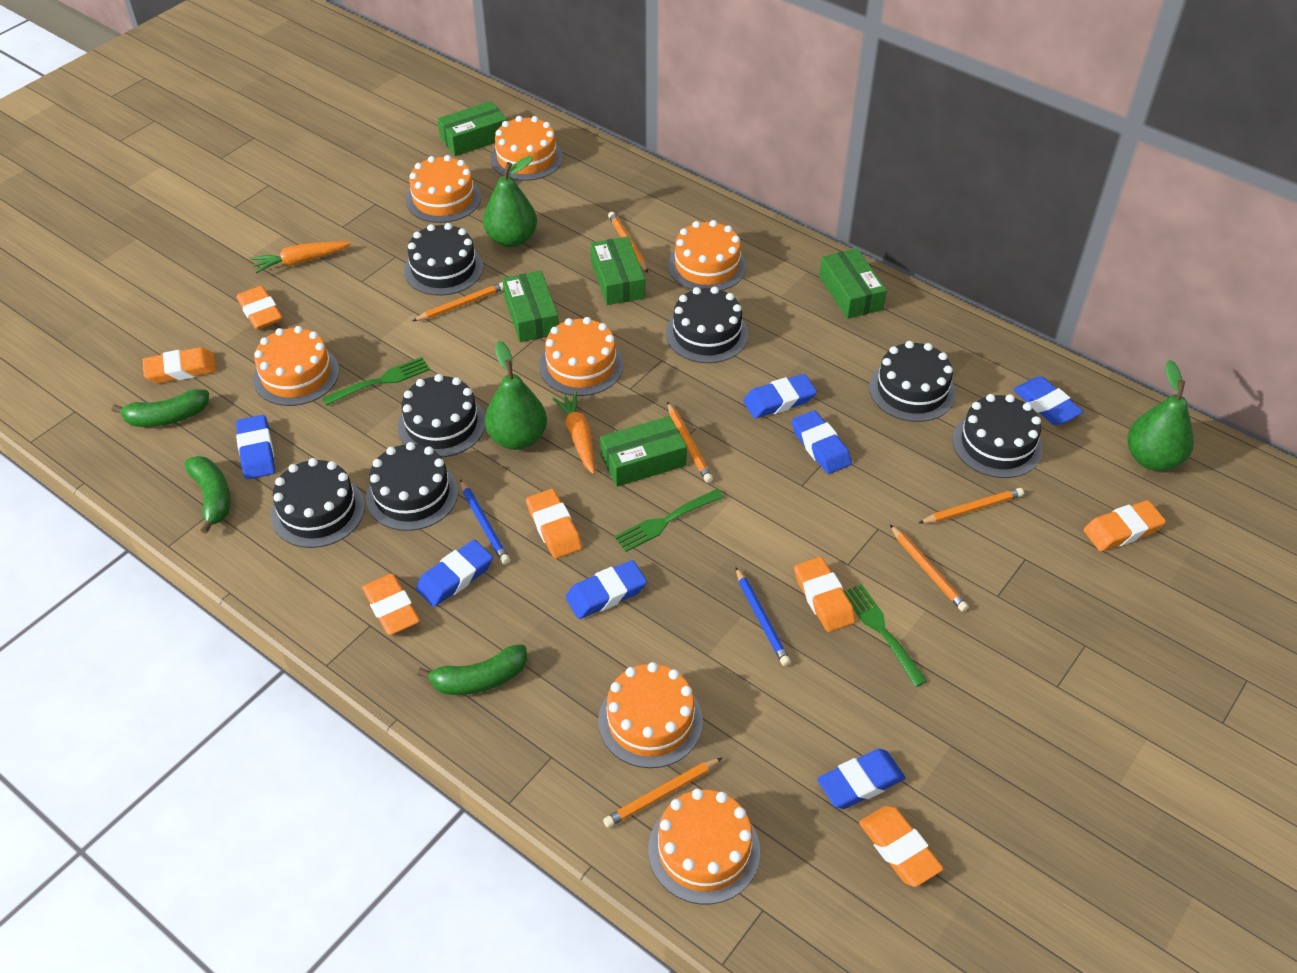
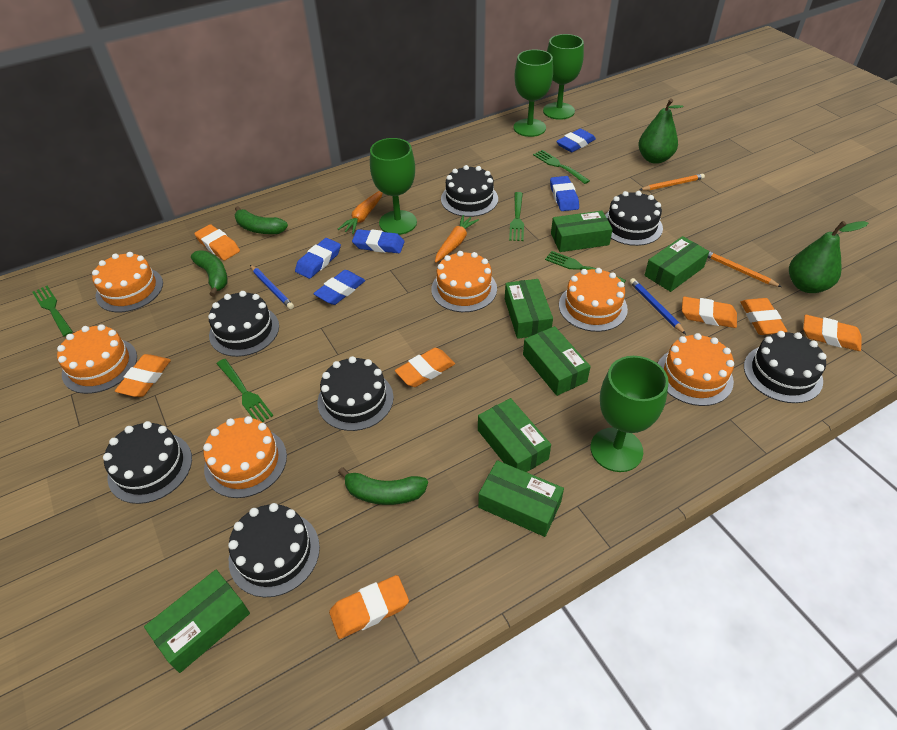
blue eraser: [236,415,275,479] [416,540,493,607] [565,560,647,619] [743,374,817,419] [792,410,852,474] [817,749,905,809] [1013,376,1084,425] = 7 -> [295,238,341,279] [313,270,365,305] [352,229,404,253] [550,176,579,211] [556,129,596,152] = 5
green box: [438,101,507,156] [502,271,559,342] [590,237,645,305] [600,416,687,487] [819,248,887,319] = 5 -> [144,570,250,673] [478,398,551,472] [478,460,564,537] [505,279,553,339] [523,326,591,396] [551,211,613,252] [645,236,709,292] = 7
green fork: [322,357,430,406] [614,489,724,552] [844,584,927,687] = 3 -> [32,286,73,337] [217,359,273,422] [509,192,524,241] [533,150,590,184] [545,251,626,283] = 5
green goblet: none = 0 -> [370,138,417,235] [514,49,553,137] [543,34,584,120] [591,356,669,472] = 4
green pear: [483,156,537,248] [485,341,547,450] [1127,360,1194,471] = 3 -> [638,98,684,164] [789,221,868,293] = 2
orange cake: [253,326,339,406] [406,155,481,223] [490,116,563,181] [539,317,624,396] [598,662,703,768] [648,789,760,904] [668,220,746,291] = 7 -> [57,324,137,394] [92,252,163,312] [203,416,287,498] [431,251,497,312] [559,268,628,332] [658,333,734,406] = 6
orange pencil: [413,282,504,321] [603,758,722,828] [608,212,648,273] [667,402,713,483] [890,525,968,612] [919,488,1024,524] = 6 -> [640,174,705,191] [708,251,782,287] = 2

